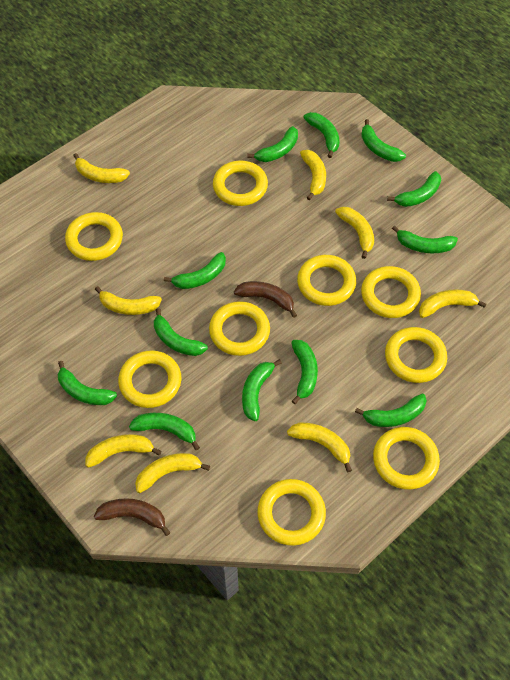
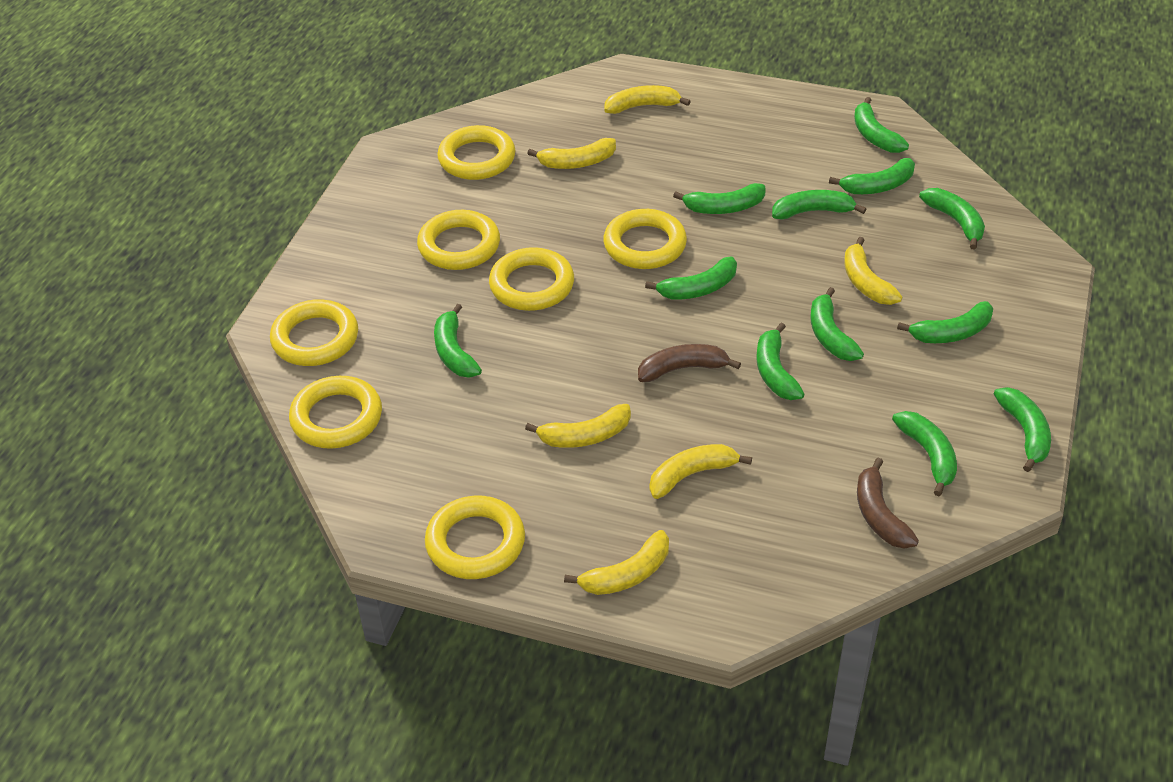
yellow banana: [73,153,130,183] [85,434,161,468] [95,286,162,315] [135,453,210,493] [287,423,352,472] [300,150,326,200] [335,207,374,259] [419,289,486,318] = 8 -> [525,404,631,448] [527,138,616,169] [564,530,669,595] [604,85,691,114] [650,444,752,499] [844,237,902,305] = 6
yellow ring: [65,212,123,261] [118,350,181,408] [209,301,270,356] [213,160,268,206] [257,479,326,546] [297,255,356,306] [361,266,421,318] [373,427,440,490] [385,327,447,383] = 9 -> [270,299,358,366] [289,376,382,449] [417,210,500,270] [425,496,525,579] [437,125,516,180] [489,247,574,311] [603,209,687,269] = 7

